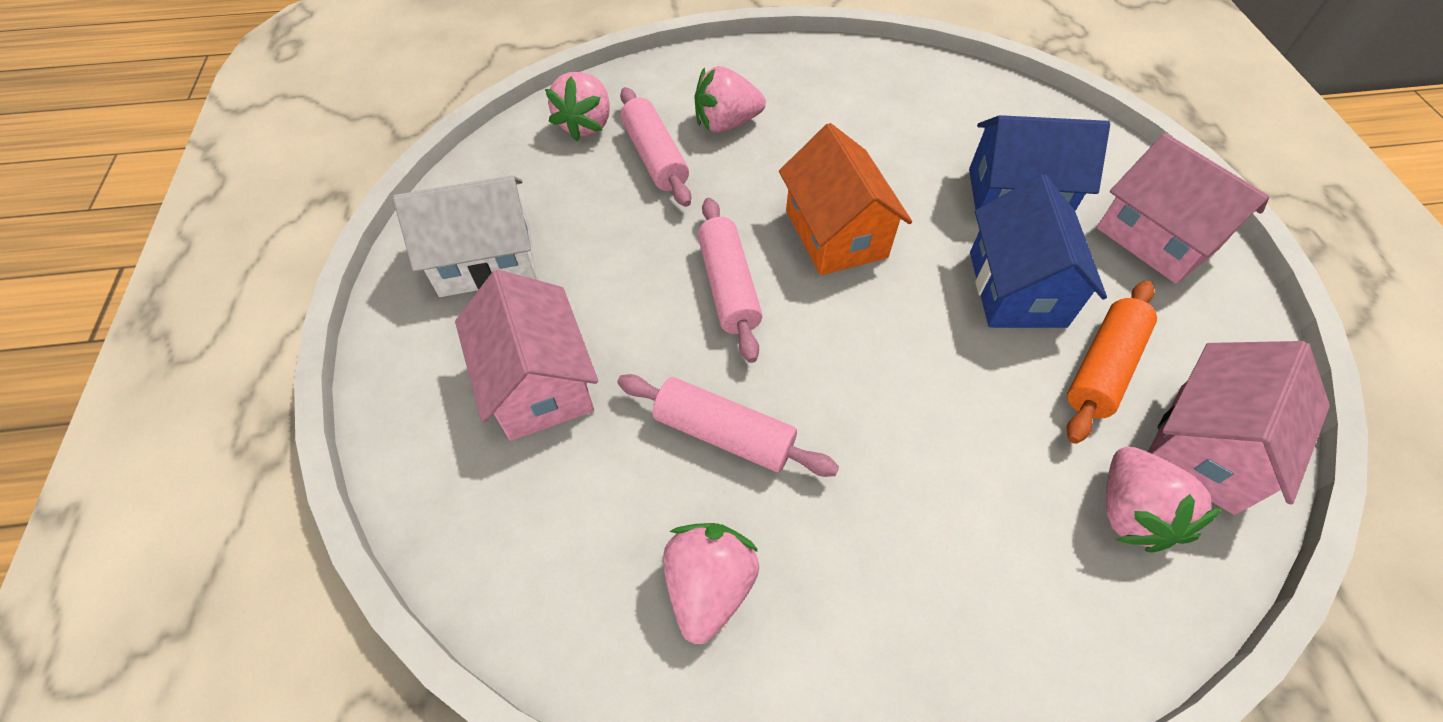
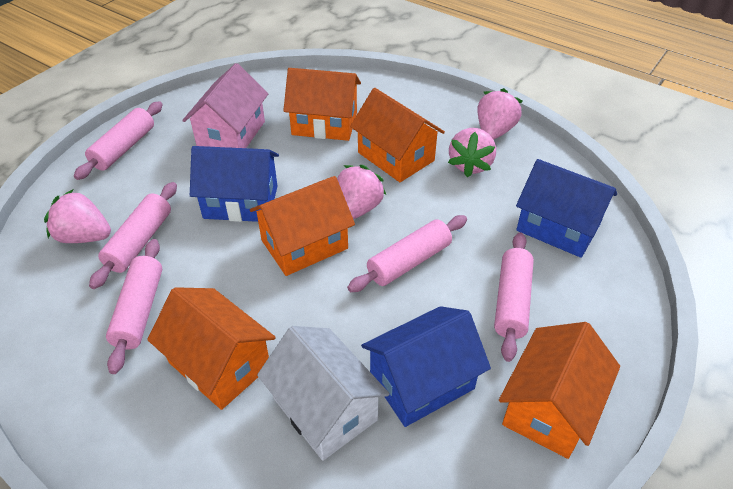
blue house: [969,115,1110,211] [970,174,1107,328] = 2 -> [190,146,279,222] [361,306,491,427] [516,159,617,258] = 3
orange house: [779,123,912,275] = 1 -> [147,287,276,410] [250,176,355,276] [283,68,361,141] [350,88,445,182] [499,322,620,459] = 5
orange rolling pin: [1067,281,1157,444] = 1 -> none = 0
pink house: [455,270,598,441] [1097,133,1270,284] [1148,341,1330,515] = 3 -> [182,63,268,148] = 1
pink rolling pin: [617,374,839,477] [620,87,691,207] [698,198,762,363] = 3 -> [74,101,163,180] [89,182,177,289] [106,239,163,374] [347,215,467,292] [494,232,534,362] = 5

